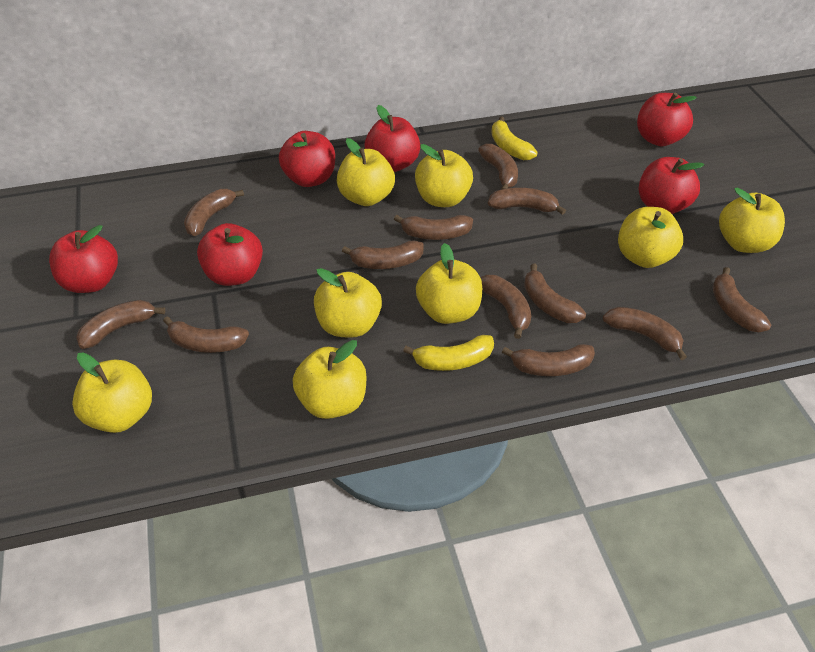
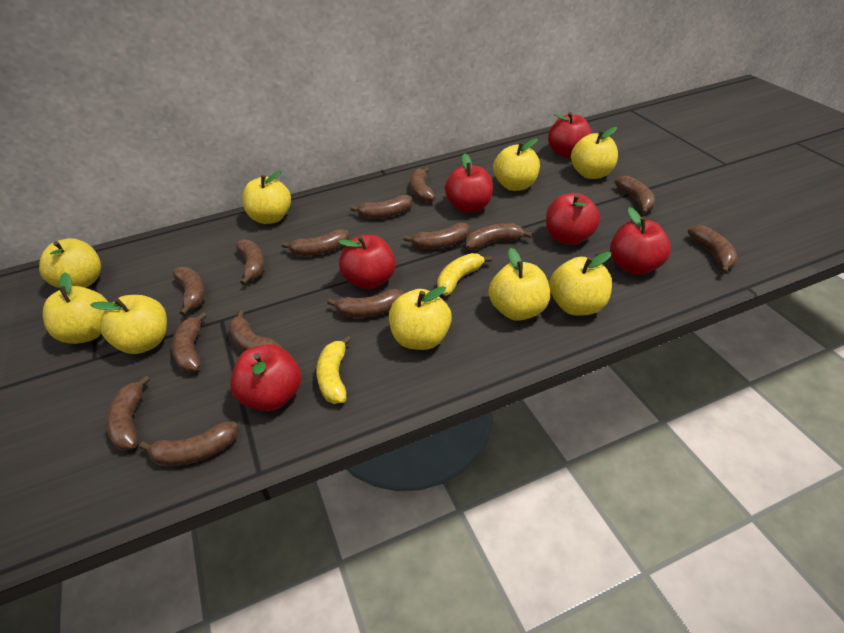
brown banana: [76,300,165,349] [163,316,249,353] [184,189,244,236] [342,240,424,269] [394,215,473,240] [478,144,518,190] [480,275,531,339] [488,188,566,215] [502,344,595,376] [524,263,586,323] [603,307,687,360] [712,267,771,332] = 12 -> [106,375,150,451] [139,421,238,466] [171,312,207,373] [172,267,205,316] [228,310,283,352] [235,239,264,285] [282,229,349,256] [327,289,404,318] [350,195,413,219] [404,223,470,249] [410,167,435,202] [465,223,532,250] [615,176,655,215] [688,225,738,274] = 14
yellow apple: [72,352,152,433] [293,340,367,419] [314,268,382,338] [337,138,395,206] [415,144,473,207] [416,243,482,324] [618,207,683,268] [719,188,785,253] = 8 -> [39,238,101,288] [43,272,108,344] [90,295,167,354] [242,171,291,224] [389,286,452,350] [488,248,550,321] [493,138,540,191] [550,252,612,316] [571,127,618,179] = 9

